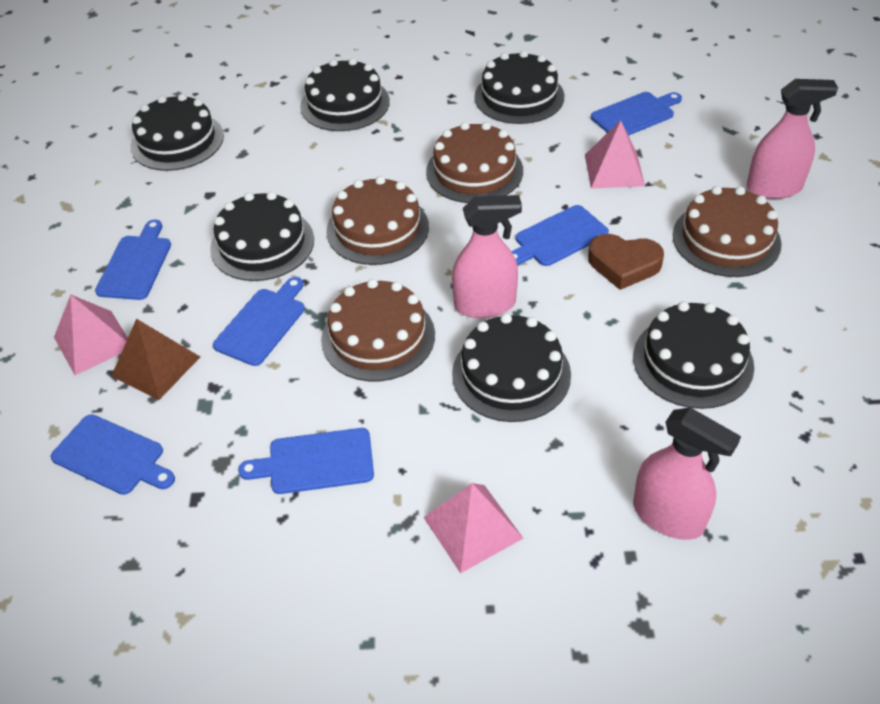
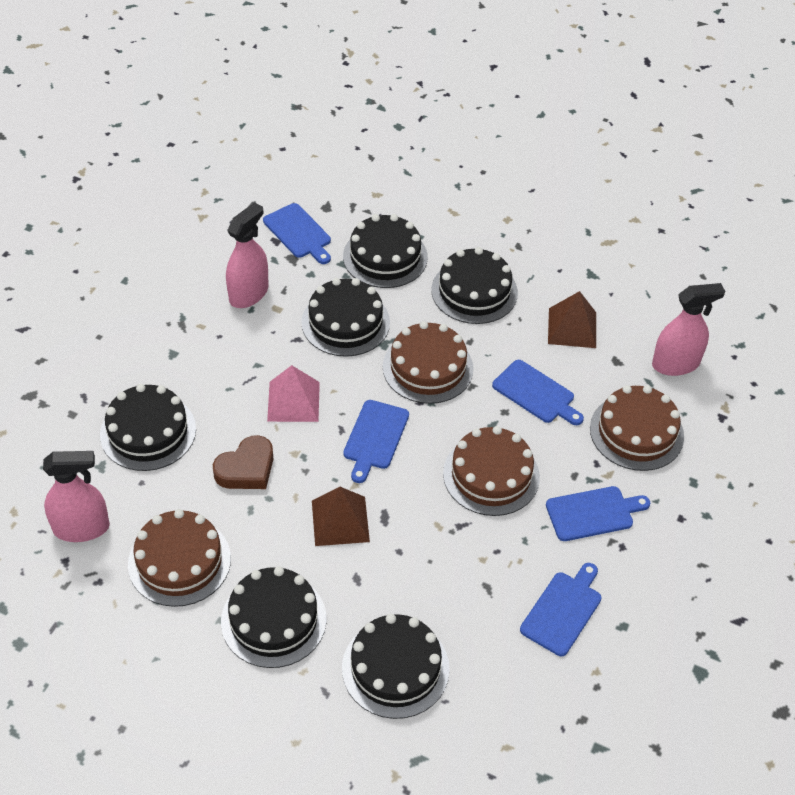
blue cutting board: [51,414,175,495] [95,220,171,300] [213,277,305,366] [238,428,374,494] [511,205,609,266] [591,92,682,136] = 6 -> [263,203,331,264] [343,400,409,483] [492,360,584,425] [520,563,602,656] [546,486,650,541] = 5
brown pyramid: [112,319,200,400] = 1 -> [312,487,370,546] [548,291,596,348] = 2
pink pyramid: [54,295,128,375] [423,483,523,573] [585,120,645,188] = 3 -> [267,365,320,422] = 1

